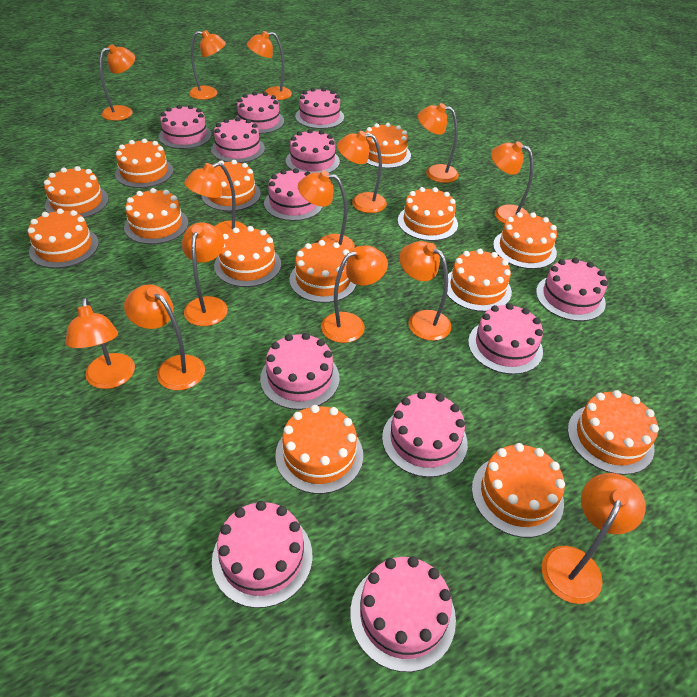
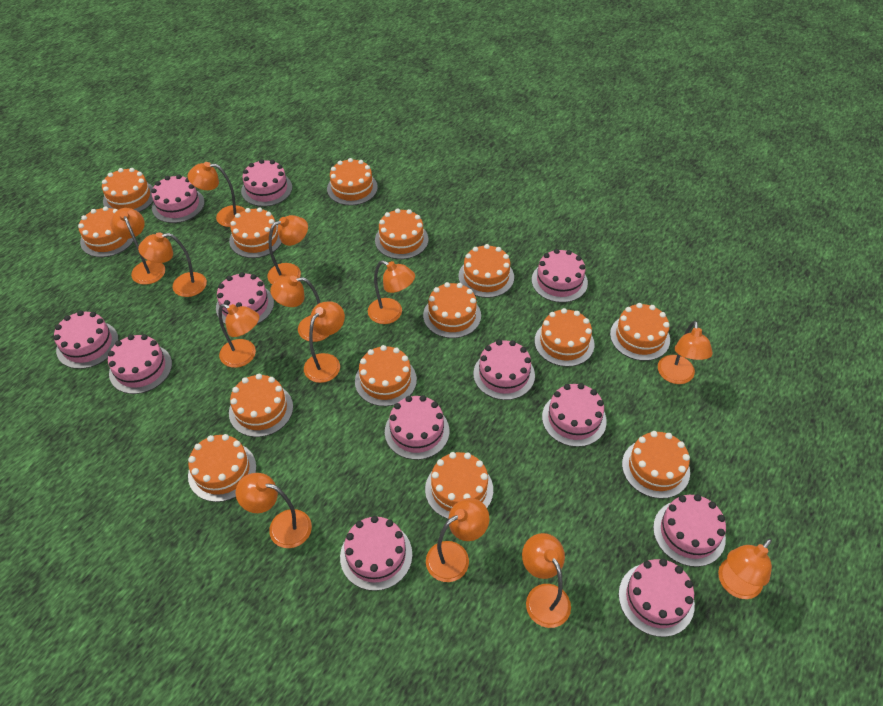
orange lamp: [65,298,135,389] [99,44,135,121] [124,285,205,390] [182,222,228,326] [184,162,247,235] [189,30,226,100] [247,31,292,100] [298,171,355,253] [321,245,388,343] [337,131,387,213] [399,241,452,341] [418,103,459,183] [491,141,533,224] [542,473,646,604] = 14 -> [110,208,165,285] [138,232,207,297] [188,162,245,227] [218,304,259,368] [236,473,312,548] [267,215,308,284] [270,276,329,342] [304,301,345,383] [368,261,415,324] [426,498,490,582] [522,533,571,628] [658,321,713,384] [718,539,772,599] = 13

